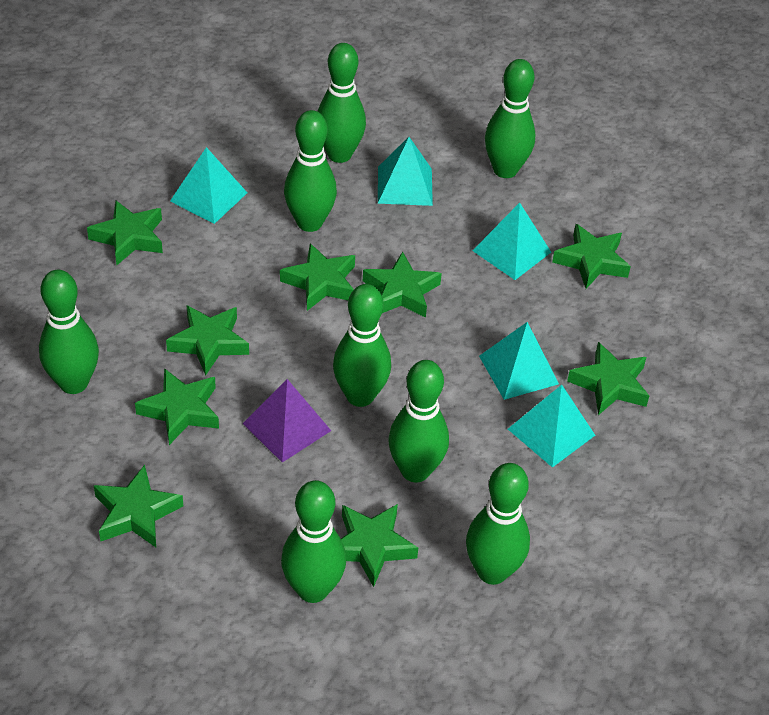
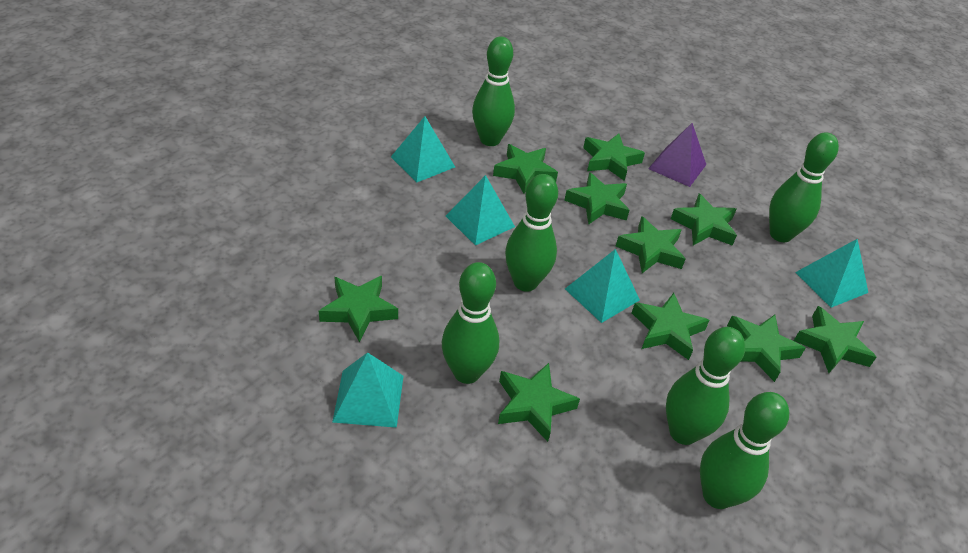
green bowling pin: [39,270,99,394] [281,480,346,603] [284,110,337,232] [317,43,366,163] [333,284,391,407] [388,360,449,482] [466,463,530,585] [485,59,535,178] = 8 -> [442,262,499,384] [472,37,515,146] [505,174,558,292] [666,327,745,445] [700,392,789,509] [769,132,839,242] = 6
green star: [87,201,163,265] [94,465,183,547] [135,368,219,445] [166,305,249,376] [280,243,355,311] [341,504,418,587] [363,251,442,318] [552,224,631,289] [567,342,649,415] = 9 -> [319,276,398,342] [493,144,558,193] [498,363,580,442] [564,172,630,225] [583,133,645,181] [616,216,685,273] [632,293,710,360] [671,193,737,246] [727,315,806,382] [794,306,877,373] = 10

